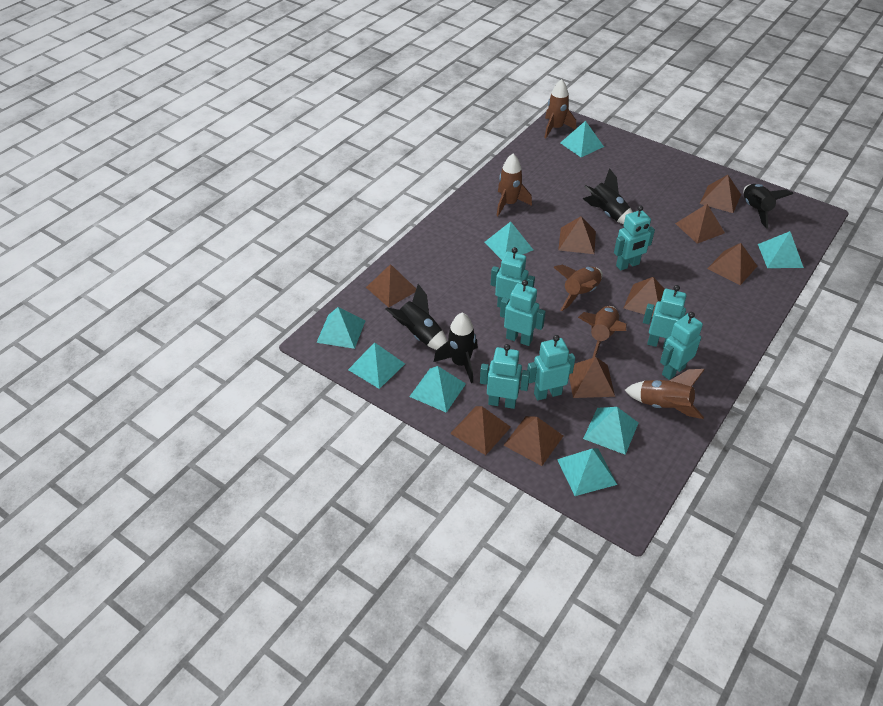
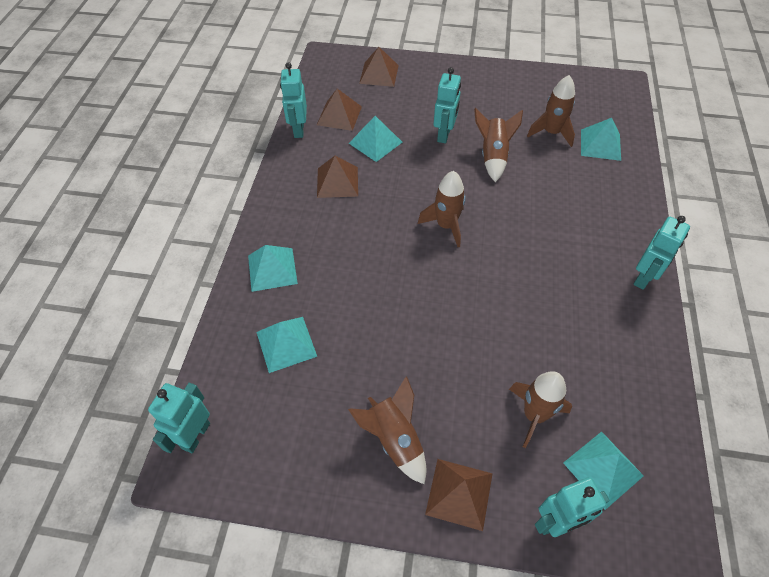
black rocket: [386,284,448,350] [434,312,478,383] [583,168,633,225] [743,184,793,229] = 4 -> none = 0
brown pyramid: [366,264,416,307] [450,406,511,455] [504,416,563,466] [558,216,596,254] [569,357,615,398] [624,277,665,317] [675,204,725,244] [700,175,741,213] [707,243,757,285] = 9 -> [317,89,362,131] [317,156,358,198] [359,47,399,87] [425,459,493,531] = 4
turquoise pyramid: [316,307,365,349] [348,342,405,389] [409,366,466,413] [484,222,533,260] [557,448,617,496] [560,121,604,157] [583,407,638,455] [758,231,804,268] = 8 -> [248,245,298,292] [256,317,317,373] [349,116,402,162] [563,431,644,510] [581,118,621,161] = 5
turquoise robot: [480,344,530,409] [491,247,535,307] [500,280,546,346] [527,335,575,400] [614,205,655,270] [643,285,689,349] [660,312,703,380] = 7 -> [148,383,210,453] [280,62,307,138] [434,67,461,143] [535,477,610,537] [633,216,690,290] = 5

